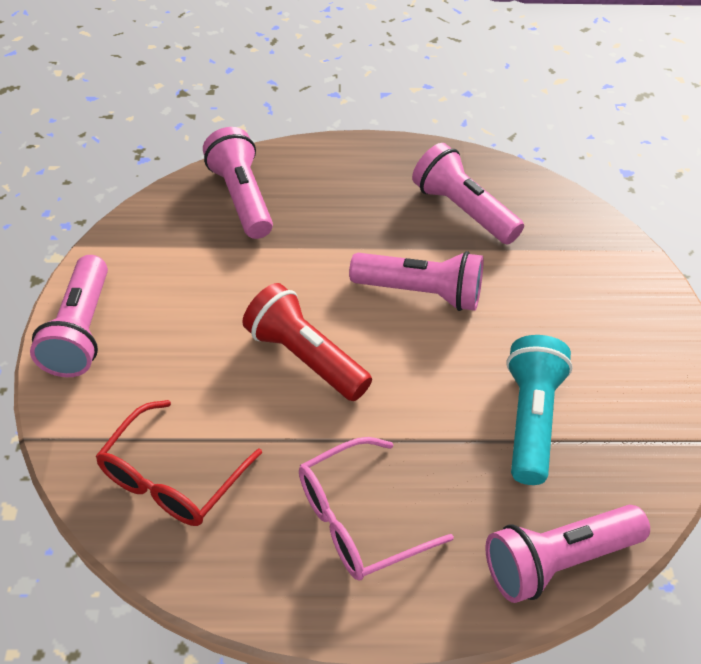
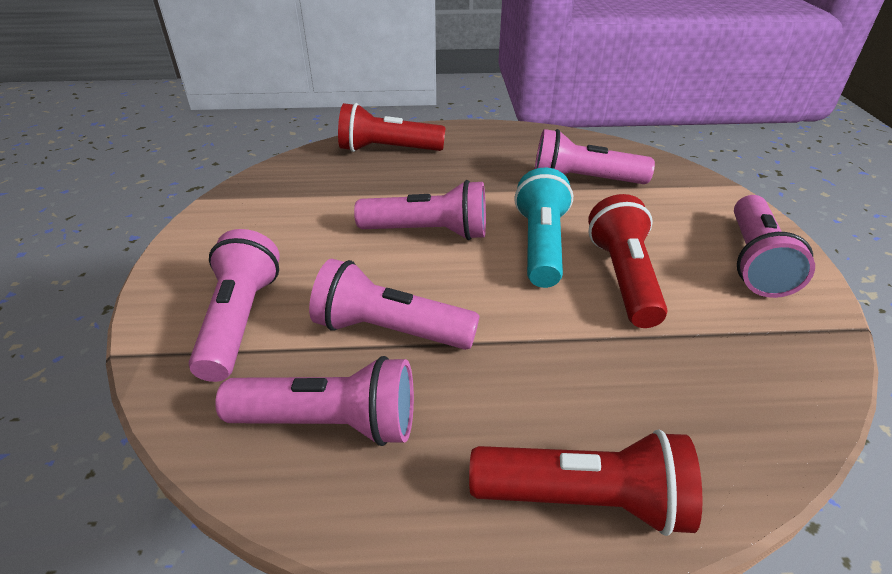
pink flashlight: [30,255,108,377] [203,127,273,239] [349,251,484,311] [412,143,524,244] [485,505,650,603] = 5 -> [189,229,280,382] [215,356,414,446] [309,259,479,350] [354,180,486,240] [535,129,655,184] [734,195,815,298] = 6
pink glasses: [299,437,454,580] = 1 -> none = 0
red flashlight: [242,283,372,401] = 1 -> [338,103,446,152] [469,430,703,536] [588,194,667,328] = 3
red glasses: [96,400,262,526] = 1 -> none = 0

